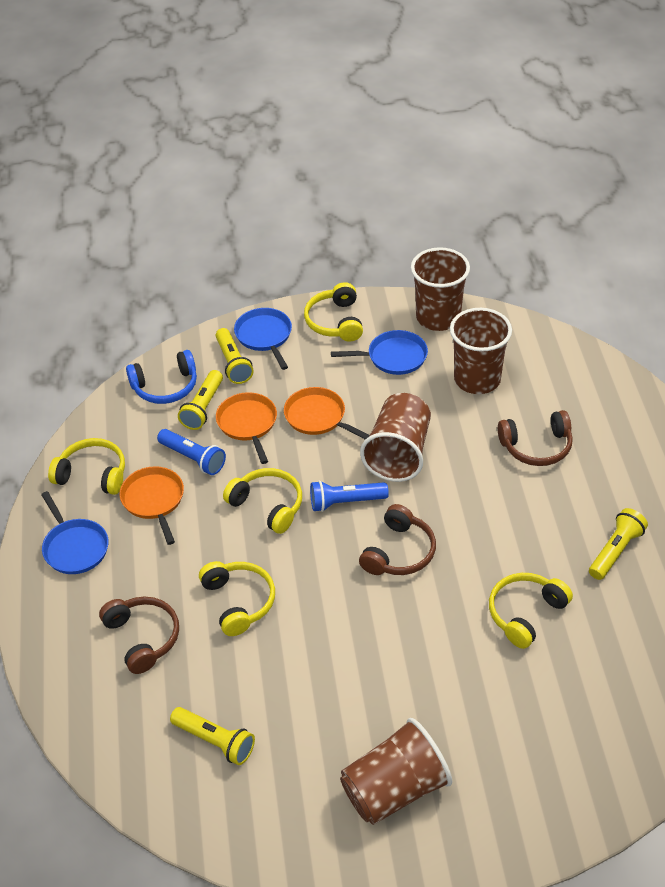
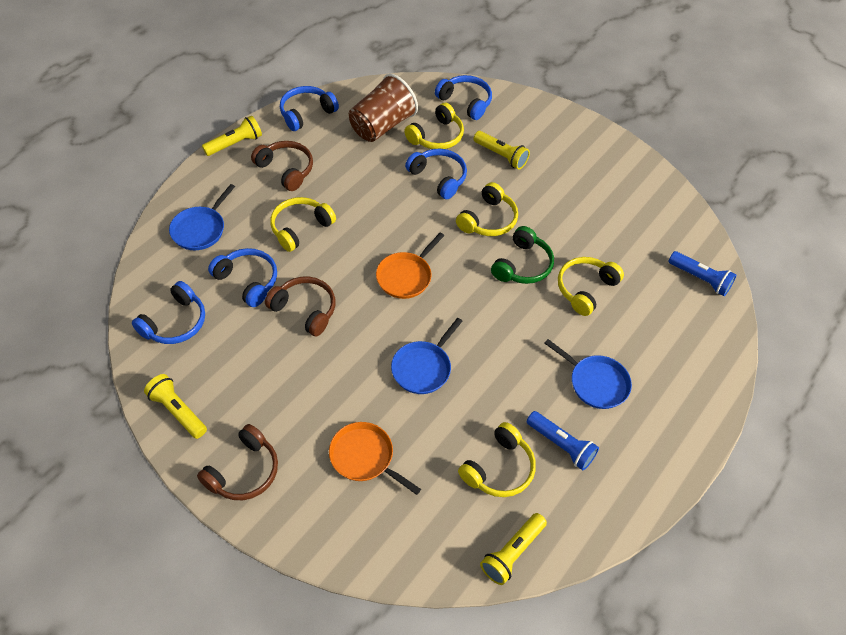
blue headphones: [126,350,197,404] = 1 -> [132,281,205,344] [208,248,277,307] [280,86,339,131] [405,149,467,199] [435,75,492,120] = 5
brown cup: [340,718,452,825] [360,393,431,482] [411,247,470,331] [450,308,512,394] = 4 -> [349,74,418,142] = 1
green headphones: none = 0 -> [491,226,554,284] = 1
orange pan: [119,466,184,545] [216,392,277,464] [284,387,369,439] = 3 -> [329,422,421,495] [376,232,444,299] = 2

